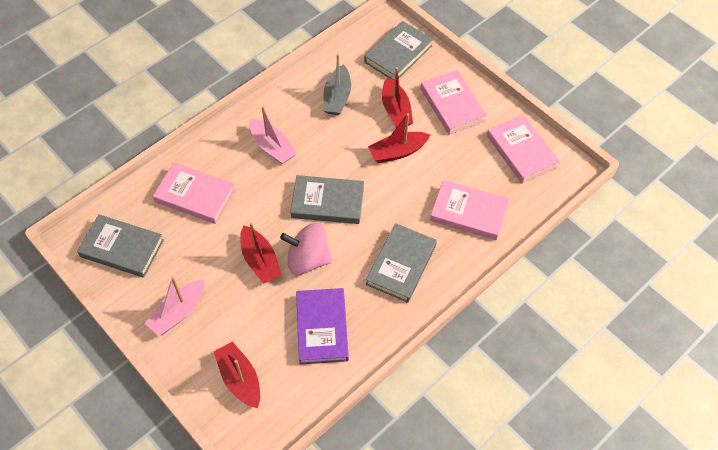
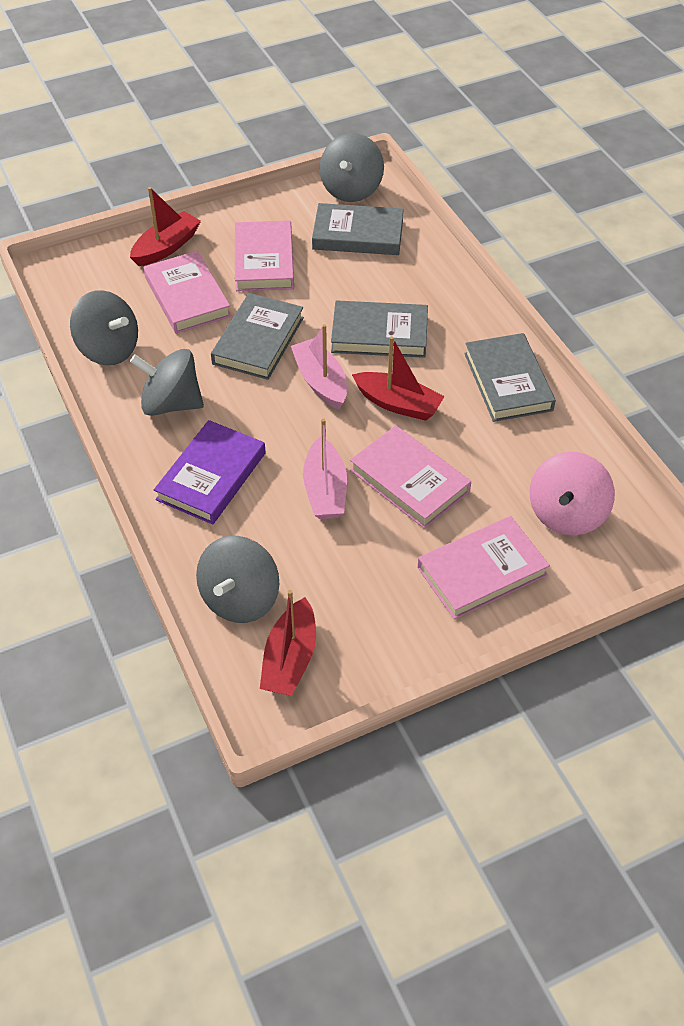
grey boat: [323,54,351,115] = 1 -> none = 0
grey spinning top: none = 0 -> [70,290,138,366] [130,349,204,416] [196,536,279,623] [320,133,384,202] = 4
red boat: [214,341,260,408] [240,222,282,284] [368,113,430,163] [382,67,413,128] = 4 -> [130,187,201,266] [260,590,316,696] [352,336,445,421] = 3

